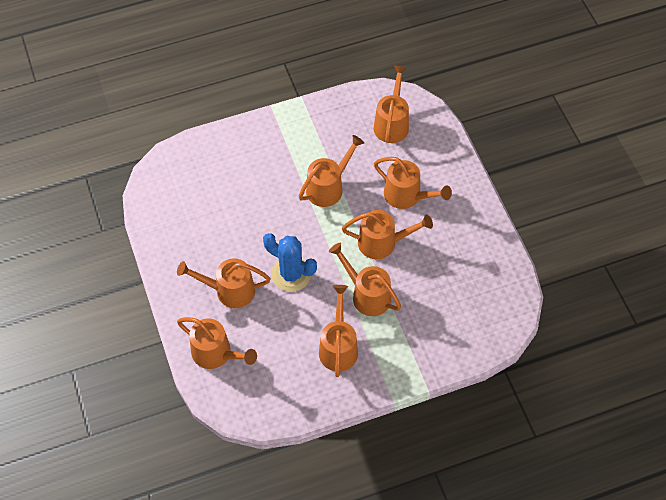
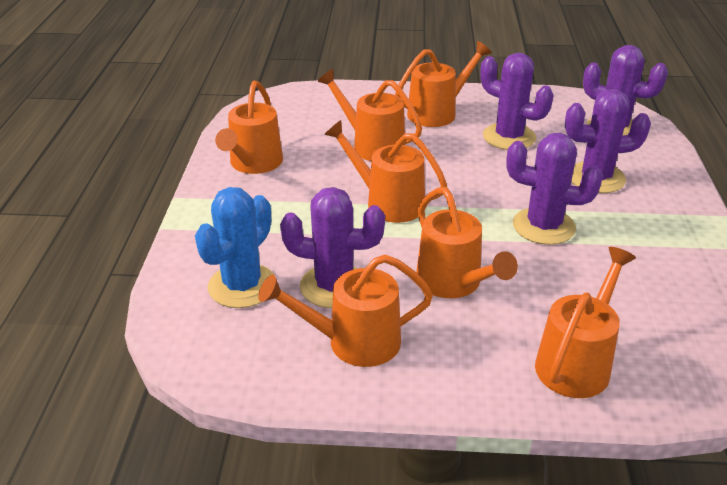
orange watering can: [177,258,271,308] [177,317,257,369] [299,135,364,207] [319,285,358,377] [329,243,401,316] [342,210,433,259] [374,66,409,143] [374,157,452,209] = 8 -> [215,81,283,174] [258,254,433,367] [317,69,422,161] [324,120,447,223] [395,41,492,127] [416,187,518,298] [535,247,636,398] = 7
purple cactus: none = 0 -> [280,187,385,308] [480,53,554,150] [506,133,603,245] [565,89,651,193] [583,45,668,135] = 5

